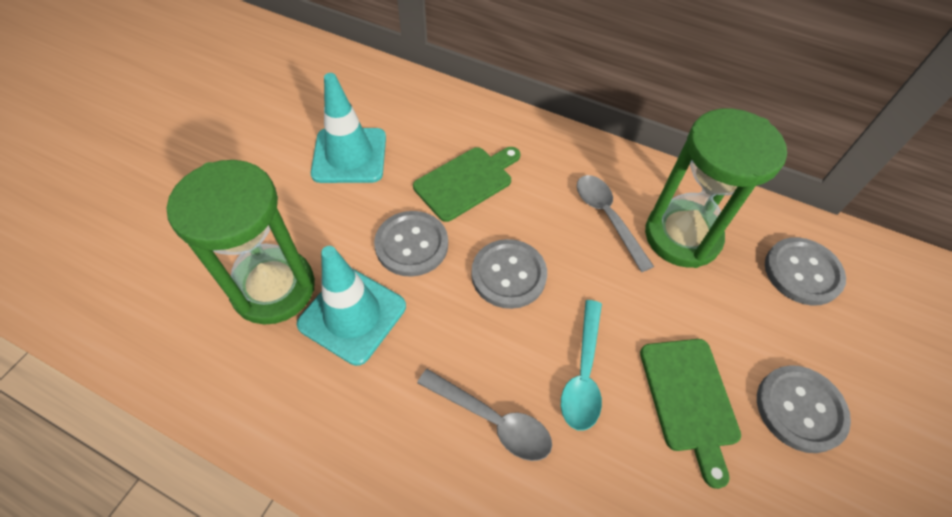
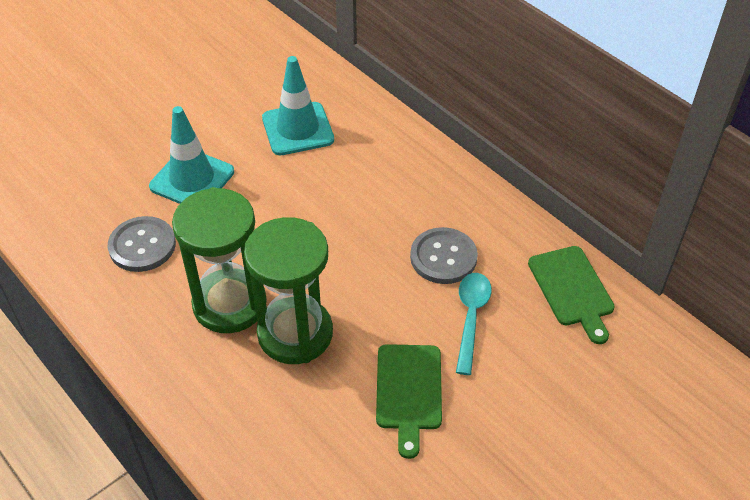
grey button: [374,211,448,277] [471,239,547,309] [757,365,851,453] [765,237,846,306] = 4 -> [108,216,176,272] [410,227,478,284] = 2
grey spoon: [417,369,552,461] [577,175,654,272] = 2 -> none = 0

